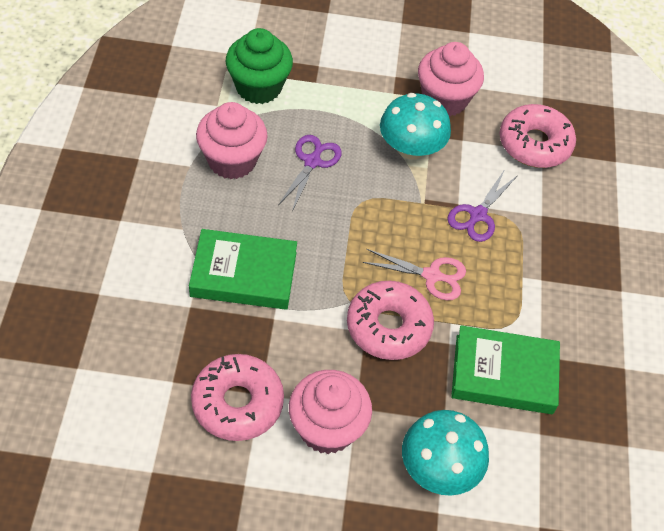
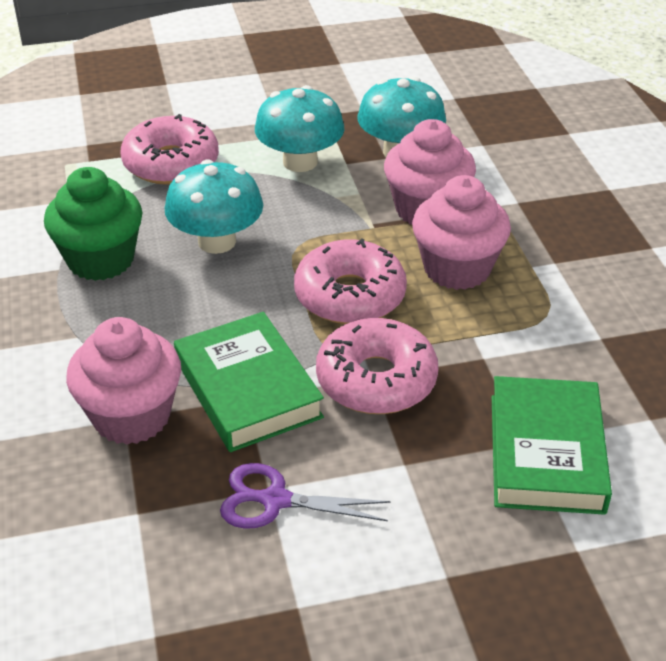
pink scissors: [362,249,466,300] = 1 -> none = 0
purple scissors: [279,135,342,211] [447,169,518,242] = 2 -> [220,463,390,529] = 1
turquoise mushroom: [380,93,451,160] [402,410,489,496] = 2 -> [165,159,263,254] [255,85,344,172] [357,77,446,157] = 3

